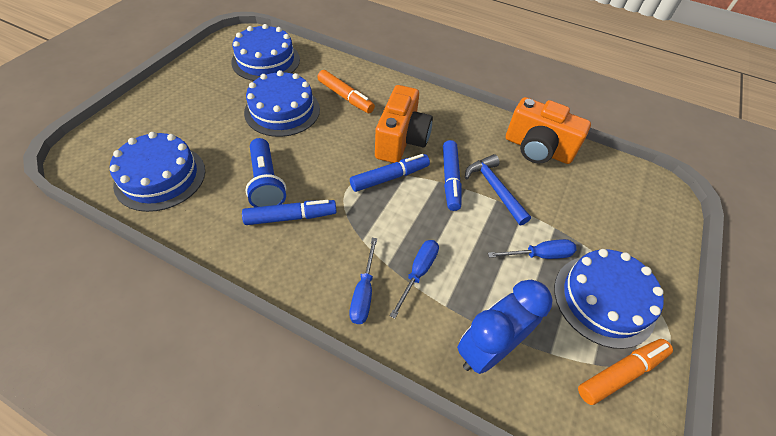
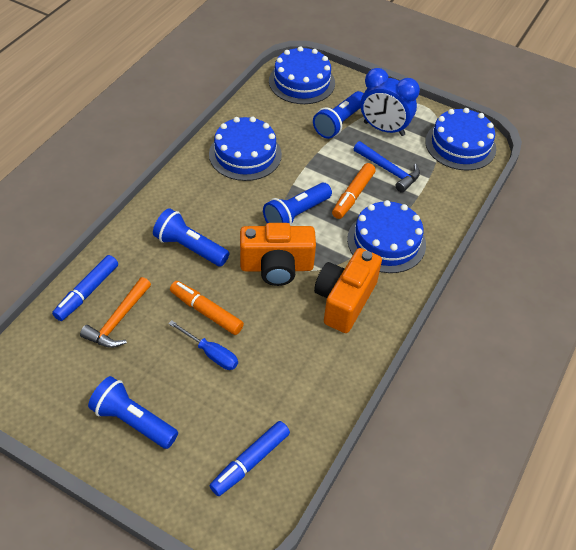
blue flashlight: [245,138,286,207] = 1 -> [88,376,178,449] [153,208,229,266] [263,182,332,226] [313,91,364,139] = 4
blue marker: [242,200,337,225] [350,154,430,192] [443,140,462,211] = 3 -> [52,255,118,321] [209,421,290,496] = 2
blue screwdriver: [349,238,377,324] [390,240,439,319] [488,239,577,259] = 3 -> [169,321,238,370] = 1
orange hammer: none = 0 -> [80,277,151,348] = 1

